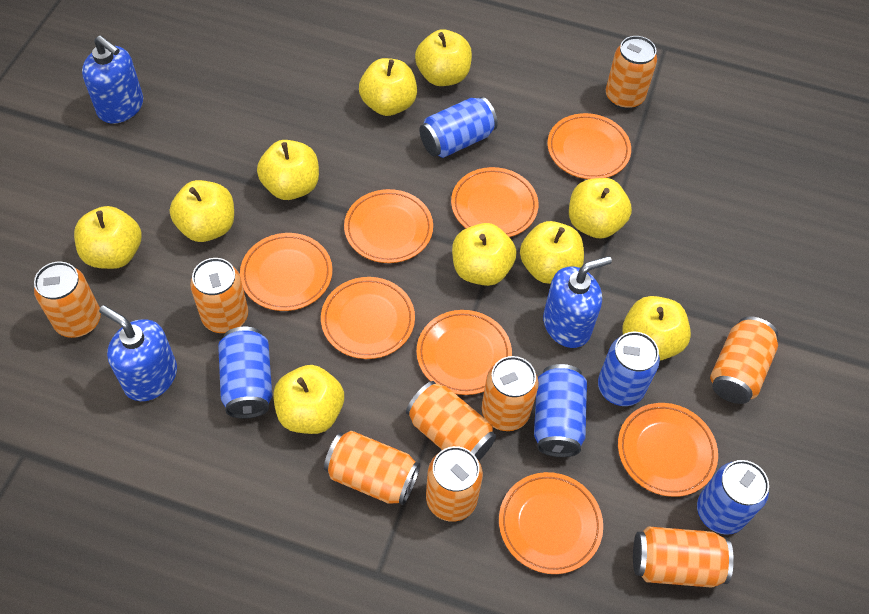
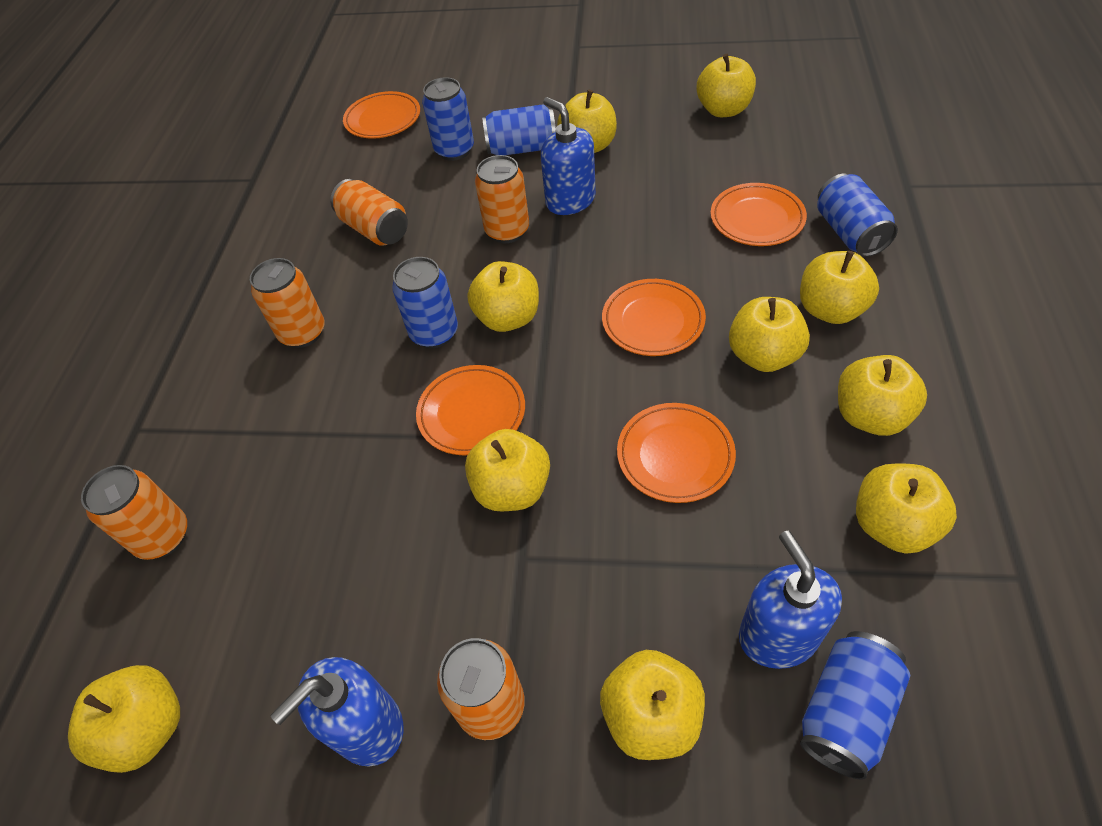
orange can: [34,262,101,338] [190,258,248,333] [324,431,420,505] [406,381,496,460] [426,446,483,522] [482,356,539,431] [606,36,657,109] [633,526,734,588] [710,317,778,404] = 9 -> [81,465,187,560] [250,258,325,348] [330,179,408,246] [437,638,525,740] [475,155,529,243] = 5
orange plate: [240,233,332,311] [321,277,415,359] [344,189,433,263] [416,310,512,395] [451,167,538,237] [499,472,603,574] [547,113,631,179] [618,403,718,497] = 8 -> [343,91,420,139] [416,365,525,455] [602,279,706,356] [617,403,736,503] [711,183,807,246] = 5

